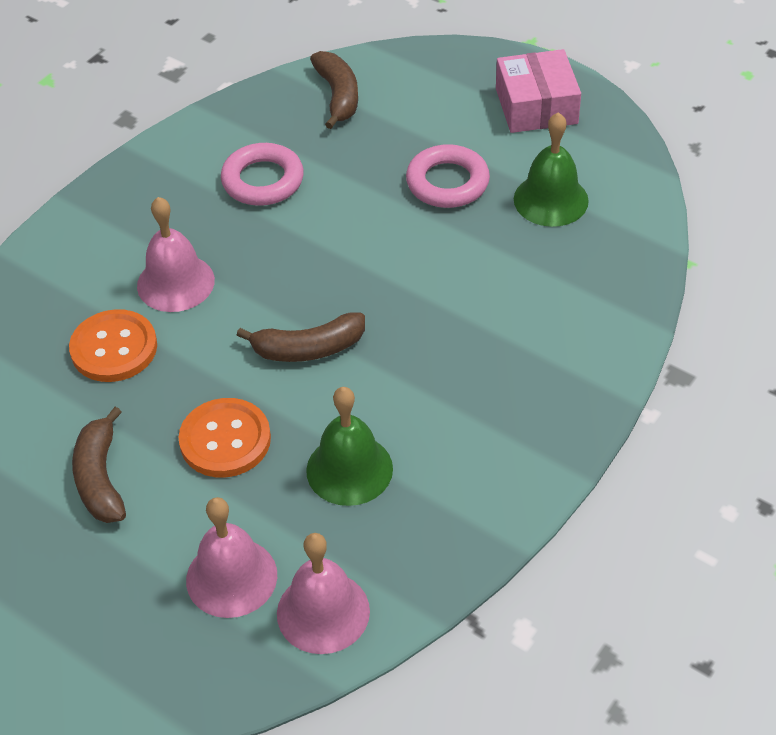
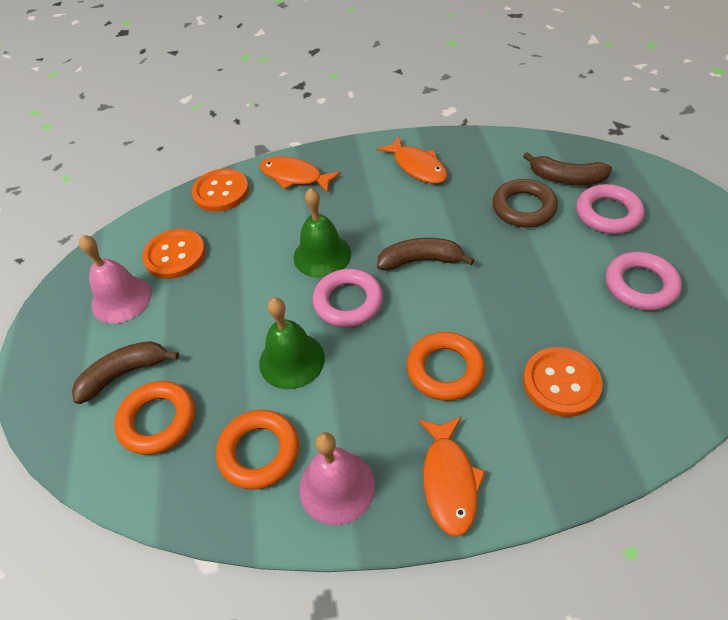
brown ring: none = 0 -> [492,179,558,227] = 1
orange button: [69,309,157,382] [178,398,271,478] = 2 -> [142,229,206,279] [192,169,249,212] [523,347,602,417] = 3
orange fish: none = 0 -> [259,156,341,193] [377,136,447,184] [419,416,486,537] = 3
orange ring: none = 0 -> [114,381,195,455] [216,410,299,490] [407,332,485,401] = 3
pink bell: [137,197,215,312] [186,497,277,618] [277,533,370,654] = 3 -> [79,235,152,323] [299,432,375,525] = 2
pink box: [496,49,581,133] = 1 -> none = 0
pink ring: [221,143,304,206] [406,144,490,208] = 2 -> [313,269,383,328] [576,184,645,234] [605,252,682,311] = 3

